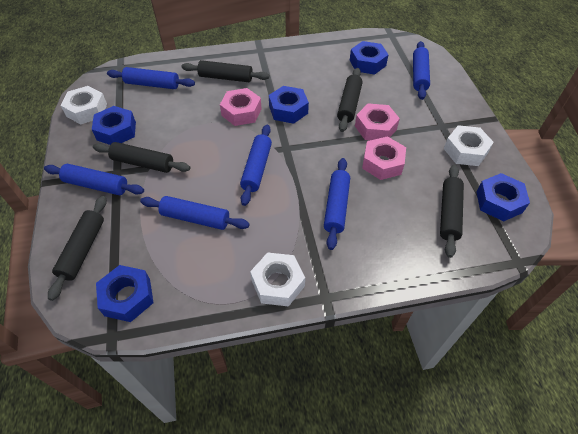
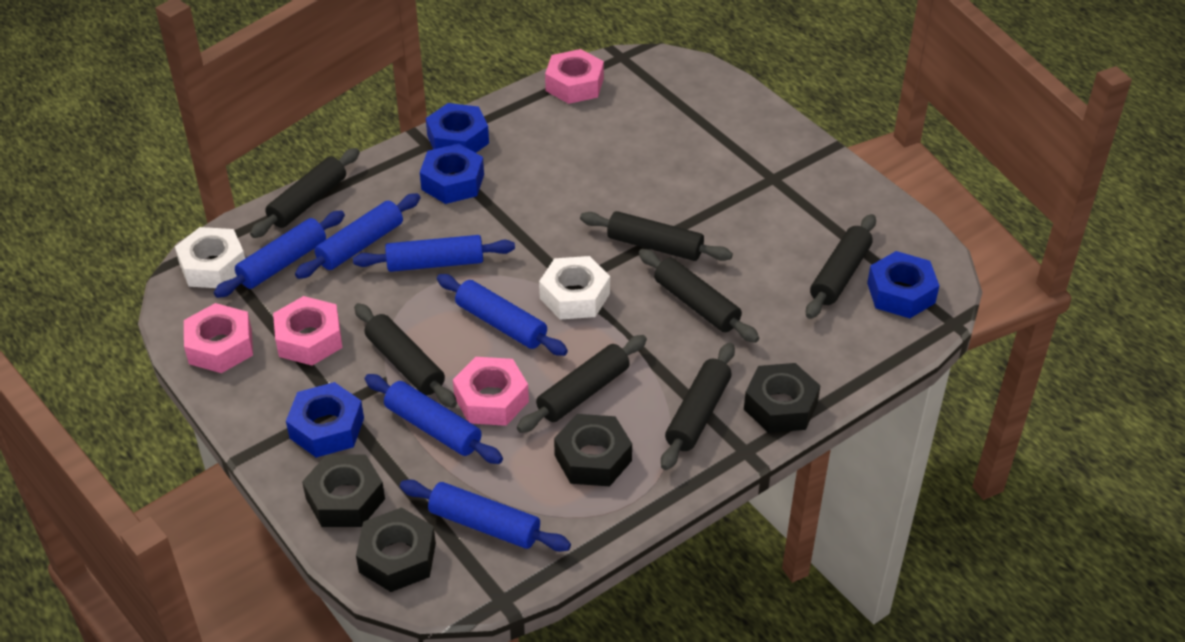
black nut: none = 0 -> [302,454,385,527] [356,507,436,592] [554,414,632,486] [744,363,820,433] = 4
black rolling pin: [48,196,107,301] [93,142,190,173] [182,60,269,82] [337,68,363,132] [440,165,464,258] = 5 -> [250,148,360,238] [354,303,457,408] [517,335,647,433] [580,211,733,261] [639,249,759,343] [661,343,735,470] [806,214,876,319] = 7
blue nut: [92,106,136,145] [96,265,153,322] [269,86,309,124] [349,41,388,75] [476,173,530,222] = 5 -> [286,382,364,458] [420,143,484,204] [426,103,489,153] [867,251,939,318] = 4
pink nut: [220,88,261,126] [355,103,400,140] [362,136,406,180] = 3 -> [184,303,253,373] [273,296,342,366] [453,357,529,426] [545,49,604,104] = 4
white nut: [60,86,107,125] [250,252,305,307] [444,125,494,166] = 3 -> [175,227,245,288] [539,256,610,320] = 2

